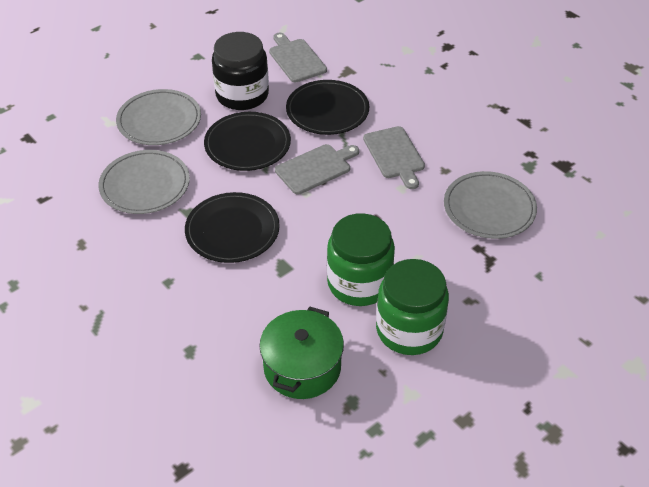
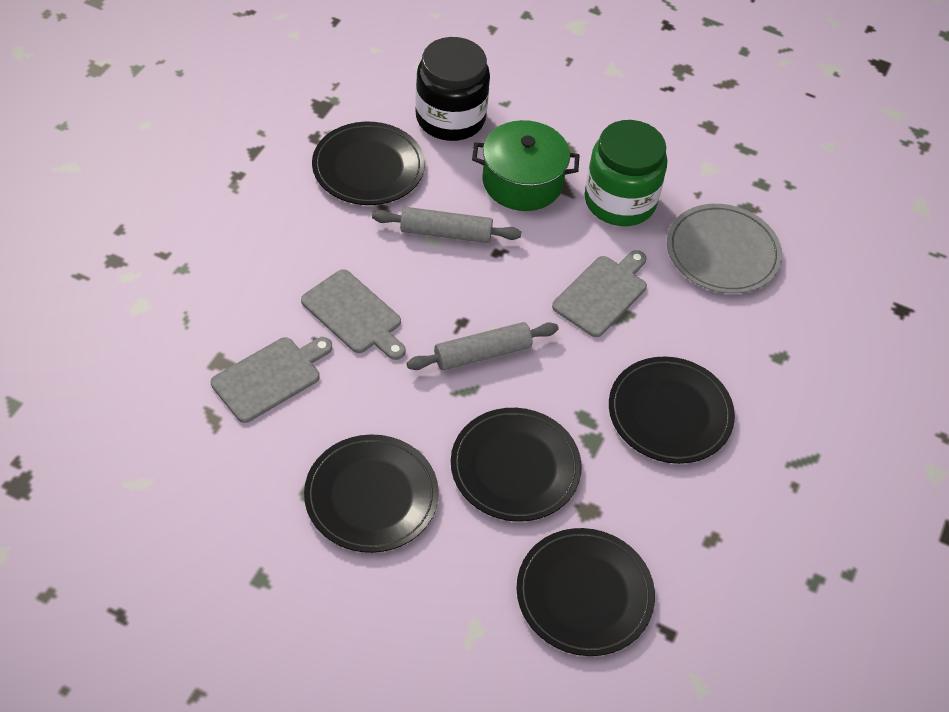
black plate: [185,192,280,263] [204,112,291,171] [286,80,369,135] = 3 -> [304,434,439,553] [312,122,425,205] [451,408,582,522] [516,528,655,656] [609,357,735,464] = 5
green jar: [327,213,395,306] [376,259,449,355] = 2 -> [585,120,667,226] = 1
grey plate: [98,150,190,214] [116,89,201,145] [444,171,537,239] = 3 -> [667,204,782,294] = 1
grey rolling pin: none = 0 -> [372,207,521,243] [407,322,559,370] = 2

